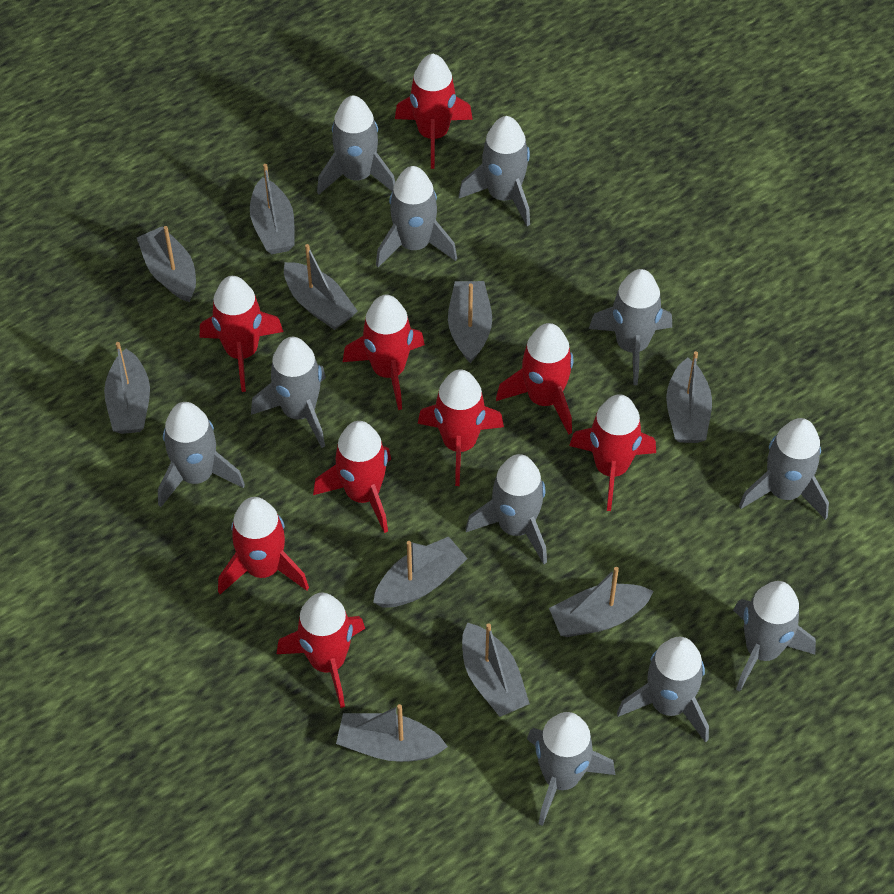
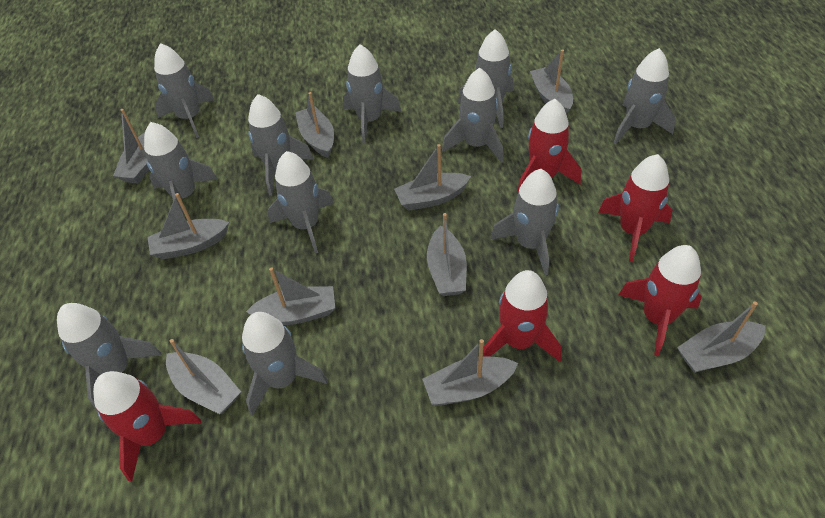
red rocket: [200,276,283,392] [218,497,309,594] [277,593,365,708] [313,421,391,533] [343,295,425,410] [395,54,473,169] [418,369,504,486] [496,323,573,434] [569,394,656,511] = 9 -> [93,371,201,482] [483,270,562,362] [517,99,581,195] [598,154,673,262] [619,245,702,356] = 5

